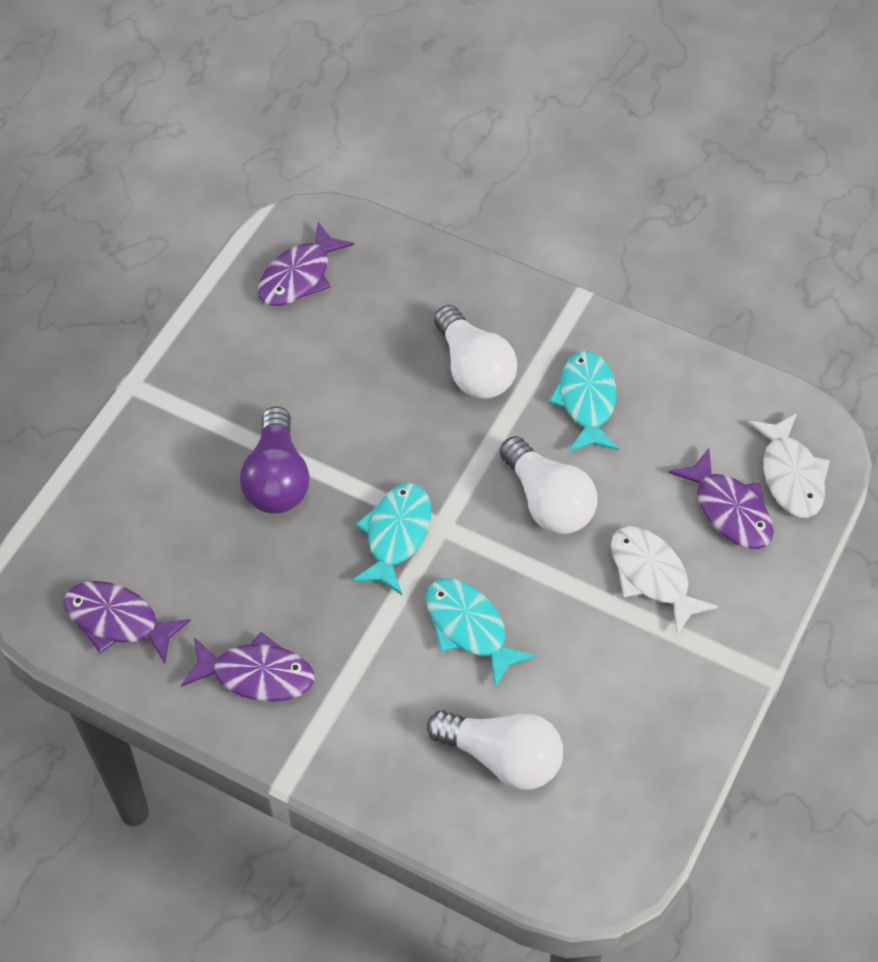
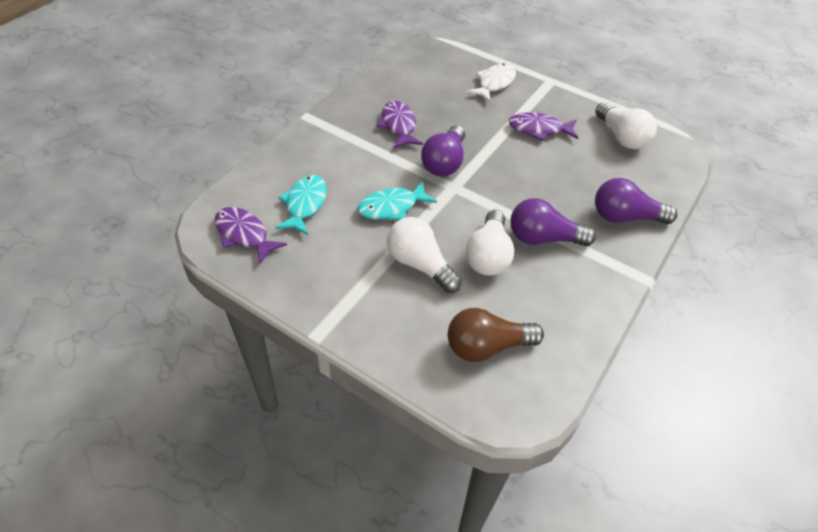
brown light bulb: none = 0 -> [448,308,544,362] = 1
purple fish: [63,581,191,663] [181,632,315,702] [258,222,354,306] [669,448,774,549] = 4 -> [214,207,287,264] [377,101,423,148] [509,112,578,141] = 3
purple light bulb: [240,406,310,514] = 1 -> [421,125,465,176] [510,198,596,246] [595,178,678,224] = 3
turquoise fish: [352,483,431,595] [426,578,536,687] [549,351,619,452] = 3 -> [275,175,327,235] [357,181,437,220] = 2
white fish: [611,526,718,634] [749,413,830,518] = 2 -> [466,63,516,102] = 1

